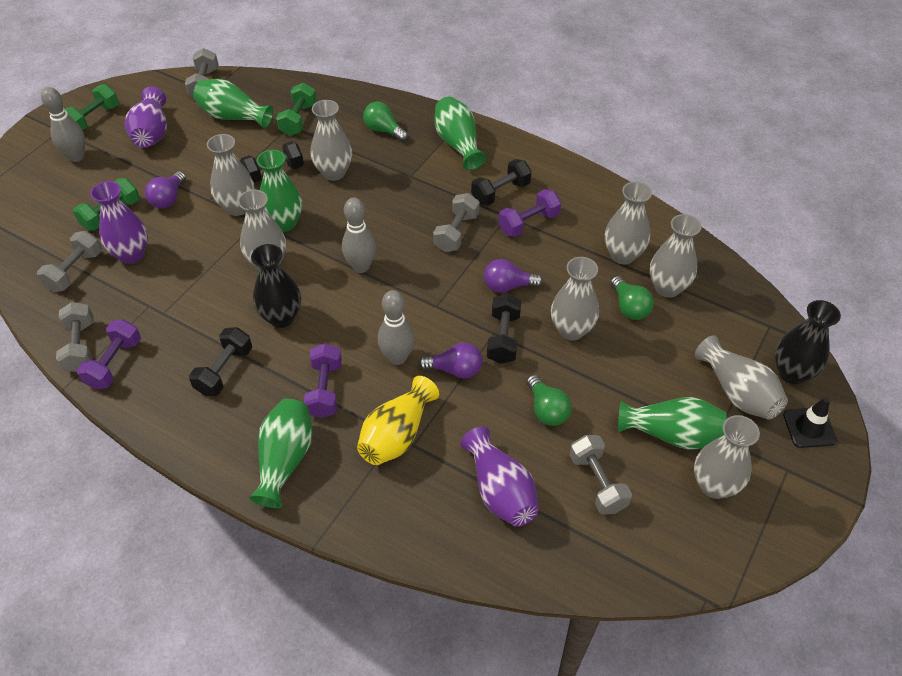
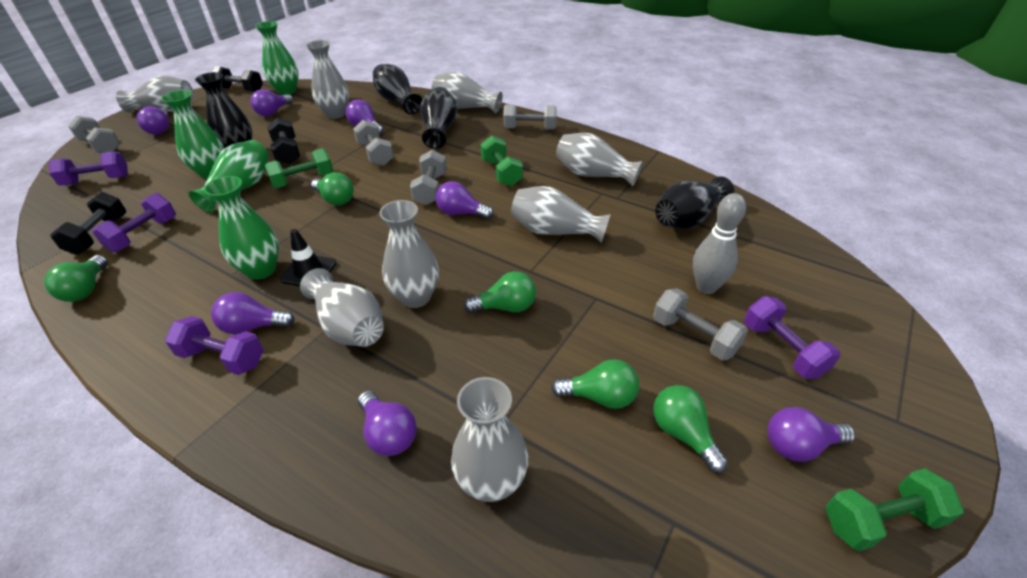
black dumbbell: [189,327,252,396] [240,141,304,183] [471,159,532,206] [487,294,521,364] = 4 -> [50,192,126,255] [212,66,263,92] [267,118,300,165] = 3
black vase: [251,244,301,328] [775,300,841,384] = 2 -> [195,72,252,148] [373,64,422,114] [420,87,457,149] [655,176,734,229] = 4
green light bulb: [363,102,408,141] [527,375,572,426] [610,276,654,320] = 3 -> [44,255,108,302] [311,172,354,205] [464,271,536,313] [551,359,639,409] [653,385,728,473] = 5
green vase: [193,79,273,129] [249,399,313,508] [257,150,302,232] [434,96,486,170] [618,397,726,450] = 5 -> [161,90,224,179] [188,140,269,213] [204,176,279,280] [255,21,299,95] = 4
grey bowling pin: [41,87,85,162] [342,198,376,273] [378,290,415,365] = 3 -> [693,193,746,294] = 1
purple dumbbell: [77,319,141,389] [304,343,342,418] [499,189,561,237] = 3 -> [49,151,128,185] [93,193,176,252] [165,316,264,375] [744,296,840,379] = 4
purple light bulb: [145,171,186,209] [418,342,483,378] [484,259,543,293] = 3 -> [137,107,169,135] [211,292,295,334] [250,89,293,116] [346,100,383,135] [358,391,417,456] [436,181,493,219] [768,407,856,462] = 7
purple vase: [90,181,148,264] [125,86,167,148] [461,426,539,527] = 3 -> none = 0
yellow vase: [357,376,439,465] = 1 -> none = 0

